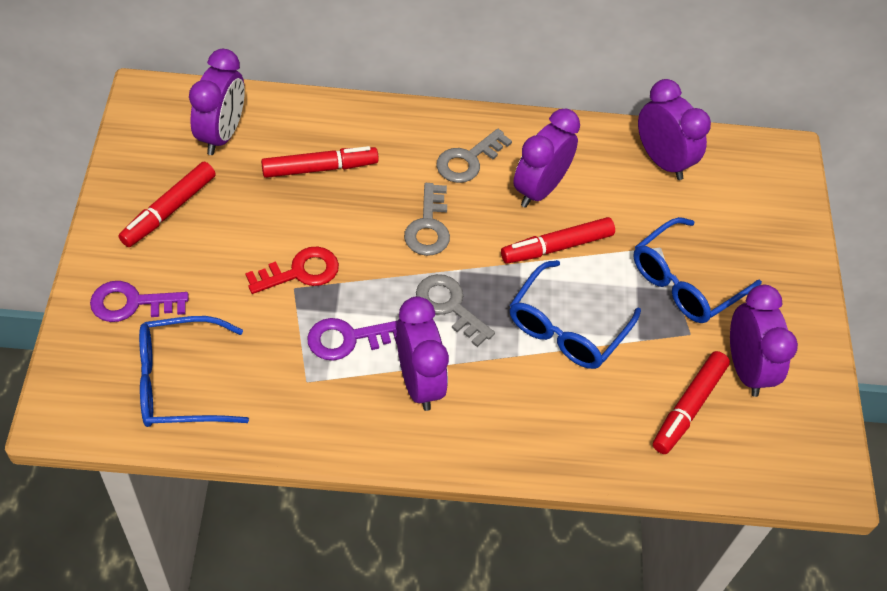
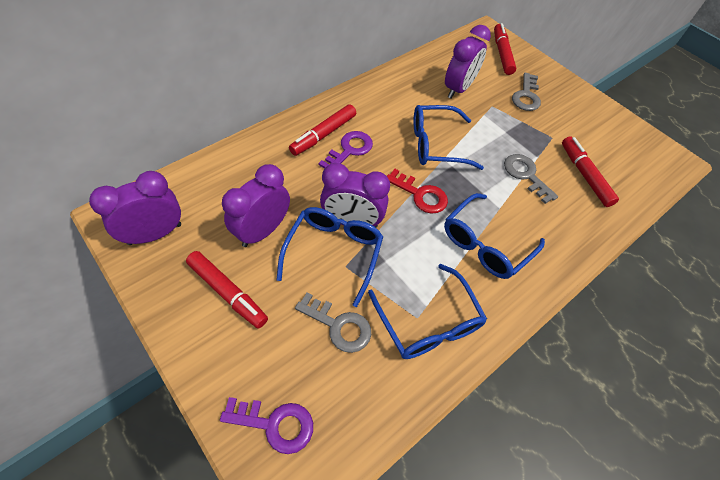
blue glasses: [139,316,249,427] [510,260,641,369] [633,217,762,323] = 3 -> [277,207,383,307] [368,264,487,359] [413,105,484,170] [444,193,545,279] = 4
purple clock: [189,49,245,155] [396,296,449,411] [513,109,580,208] [638,79,711,180] [730,285,798,397] = 5 -> [89,171,181,245] [222,164,290,247] [320,163,390,228] [445,25,491,99] = 4

